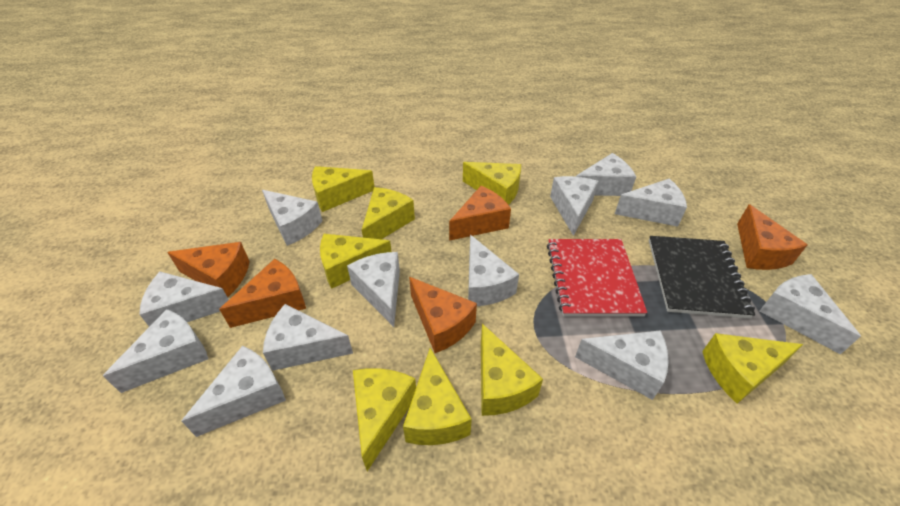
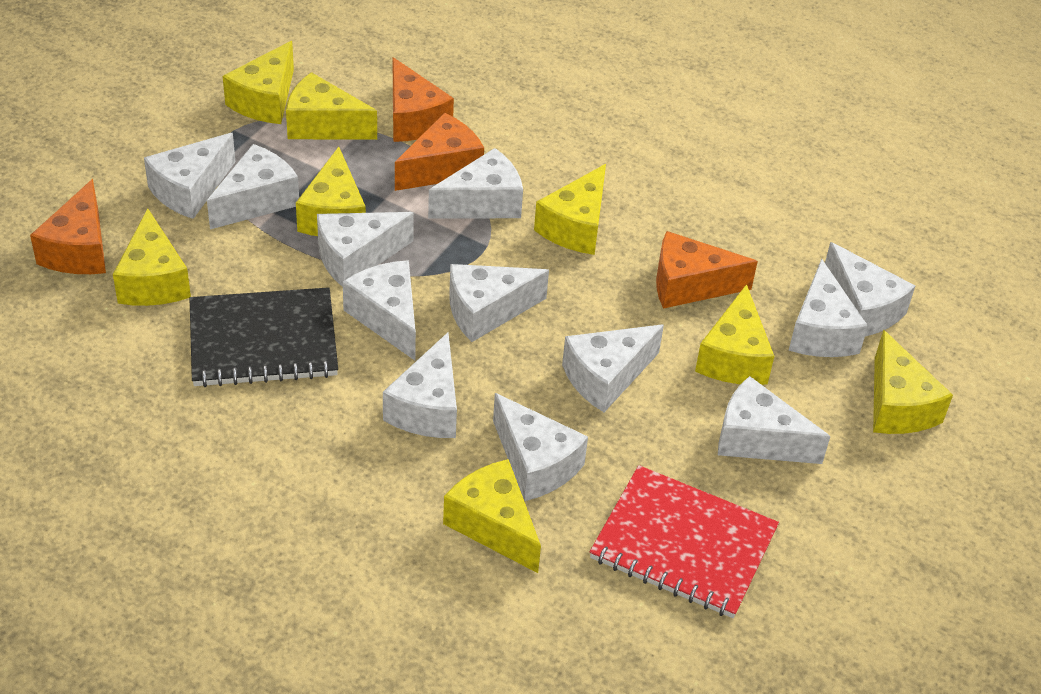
orange cheese: [167,242,250,297] [219,259,306,328] [409,277,477,353] [449,186,511,241] [737,204,807,270] = 5 -> [30,179,106,274] [393,57,454,142] [395,113,484,191] [656,231,758,309] = 4

